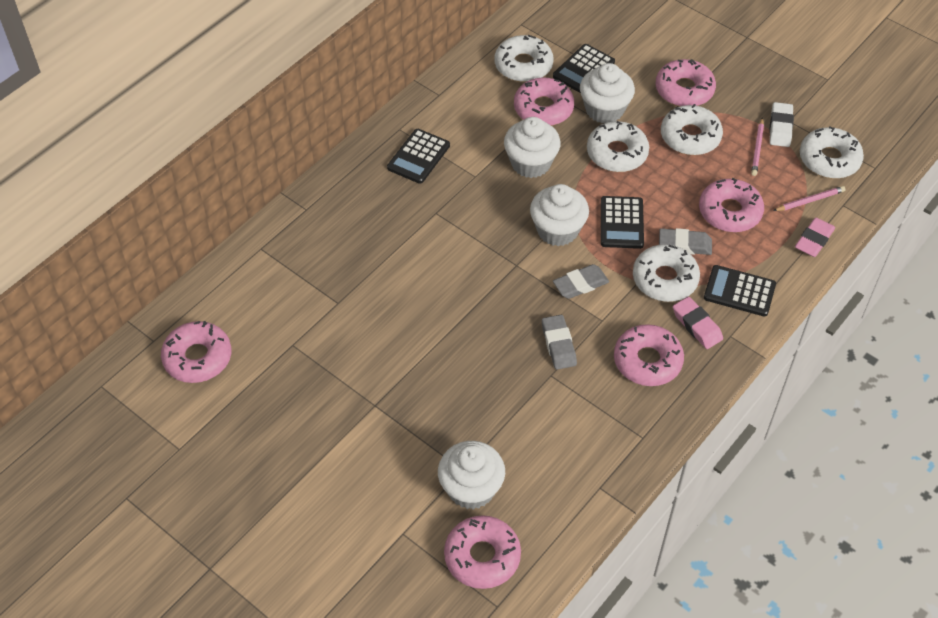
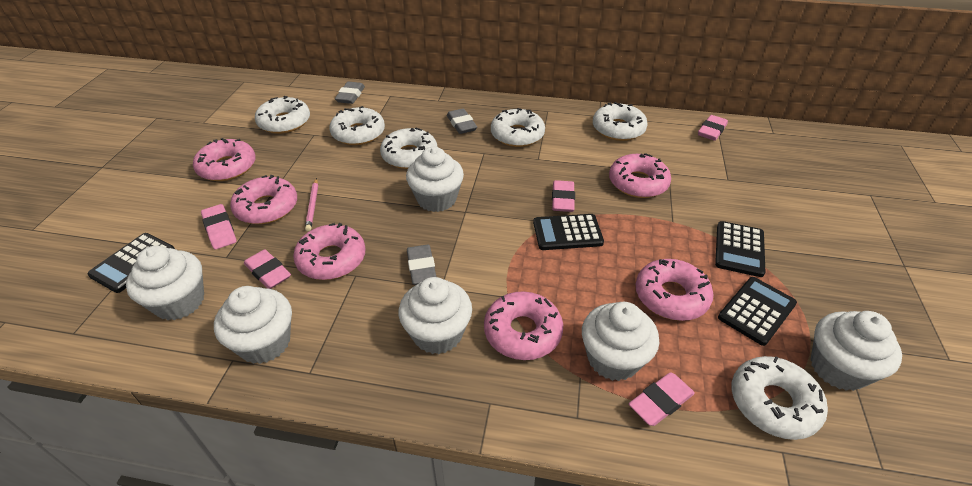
pink eraser: [673,297,723,349] [795,218,835,257] = 2 -> [201,204,236,249] [244,249,291,289] [552,180,575,212] [629,372,695,426] [698,115,728,141] = 5
pink pencil: [751,117,764,176] [773,186,845,211] = 2 -> [305,178,318,231] = 1
white cupcake: [438,441,505,509] [504,117,561,178] [530,184,589,246] [580,63,635,123] = 4 -> [126,246,204,320] [214,286,292,364] [399,277,472,354] [406,147,464,212] [582,302,659,381] [810,311,902,391] = 6
white donut: [495,35,553,82] [587,121,649,172] [633,244,700,302] [661,104,723,155] [800,126,864,179] = 5 -> [255,96,310,134] [329,106,385,145] [380,128,438,169] [491,108,545,147] [593,102,648,141] [732,356,828,440] = 6
white eraser: [769,102,794,147] = 1 -> none = 0

